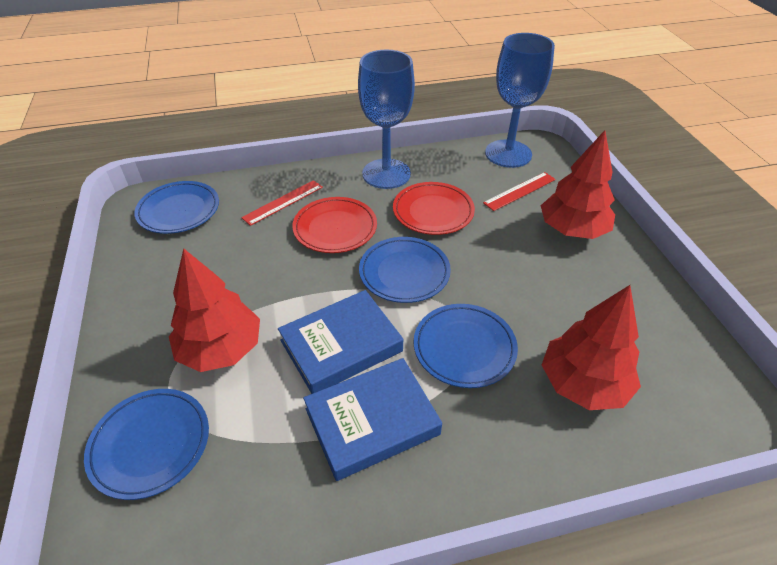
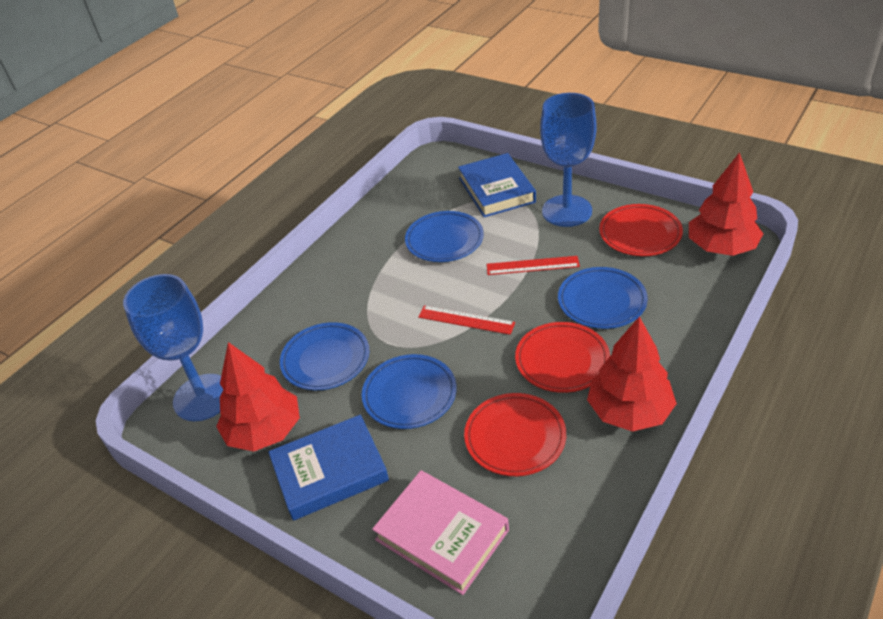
pink book: none = 0 -> [372,471,509,595] = 1
red plate: [292,197,377,253] [393,182,475,235] = 2 -> [464,393,566,476] [515,322,610,393] [599,204,683,256] = 3

